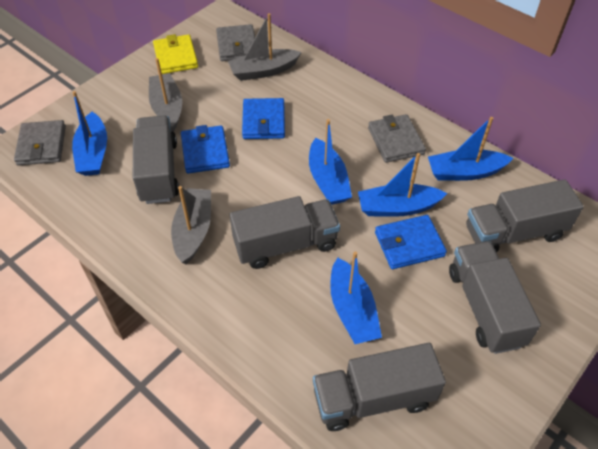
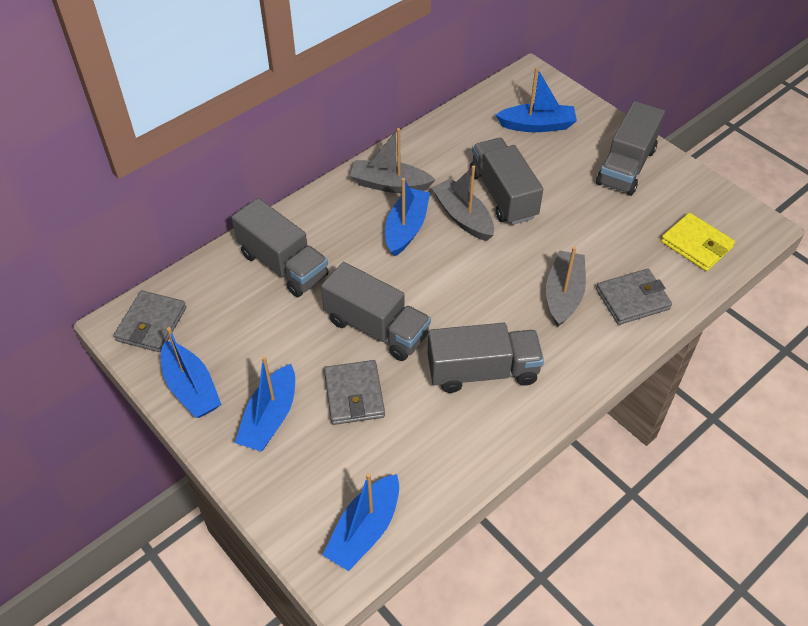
blue wallet: [181,125,230,174] [242,98,285,139] [375,215,447,269] = 3 -> none = 0

